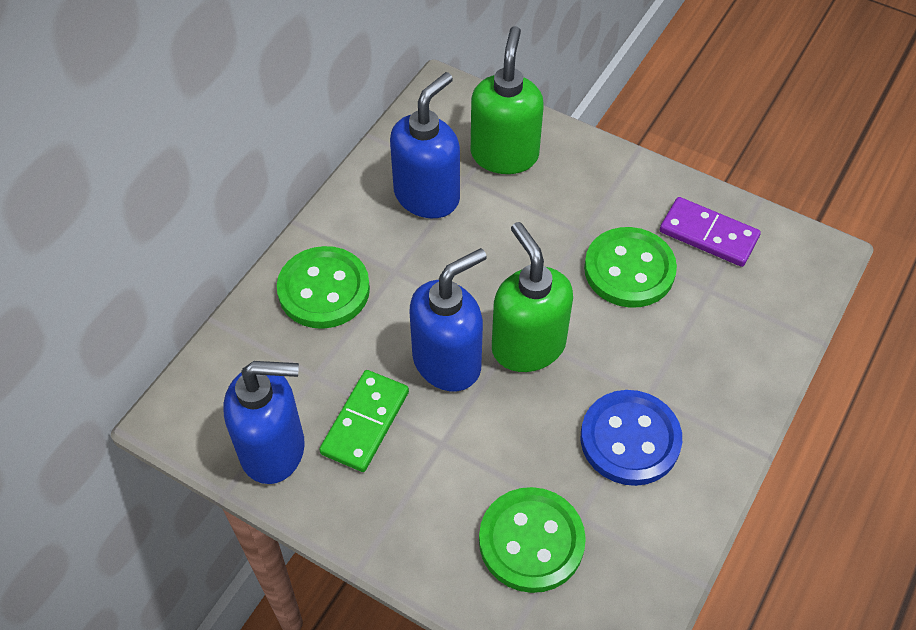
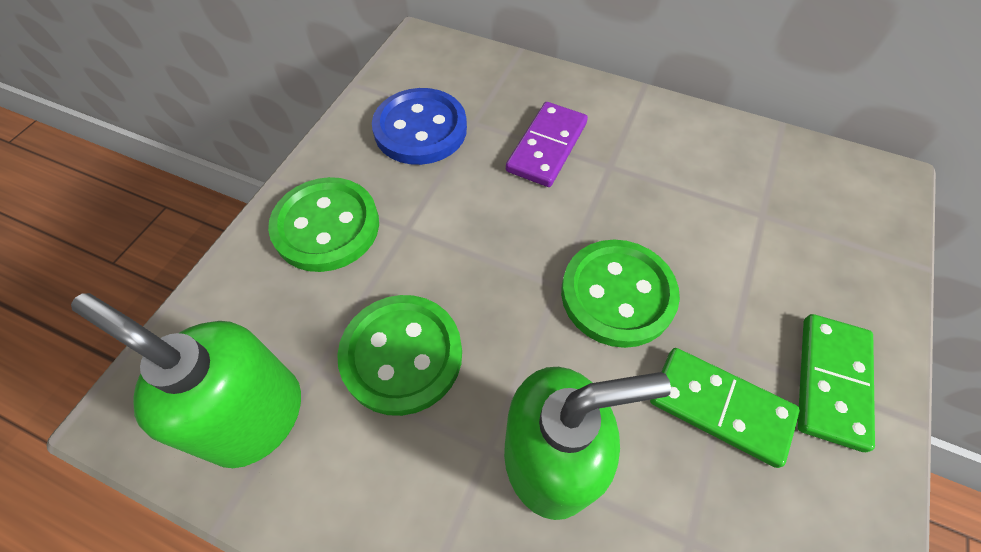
blue soap dispenser: [224,361,305,484] [390,72,460,218] [410,248,487,391] = 3 -> none = 0
green domino: [319,370,409,472] = 1 -> [650,348,800,468] [798,314,875,452] = 2

